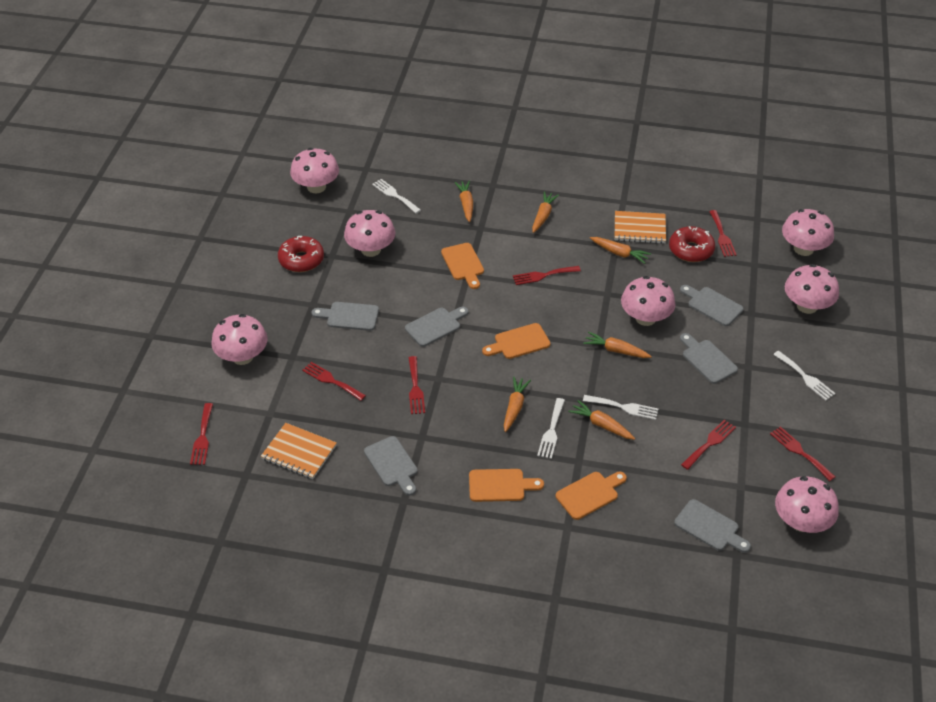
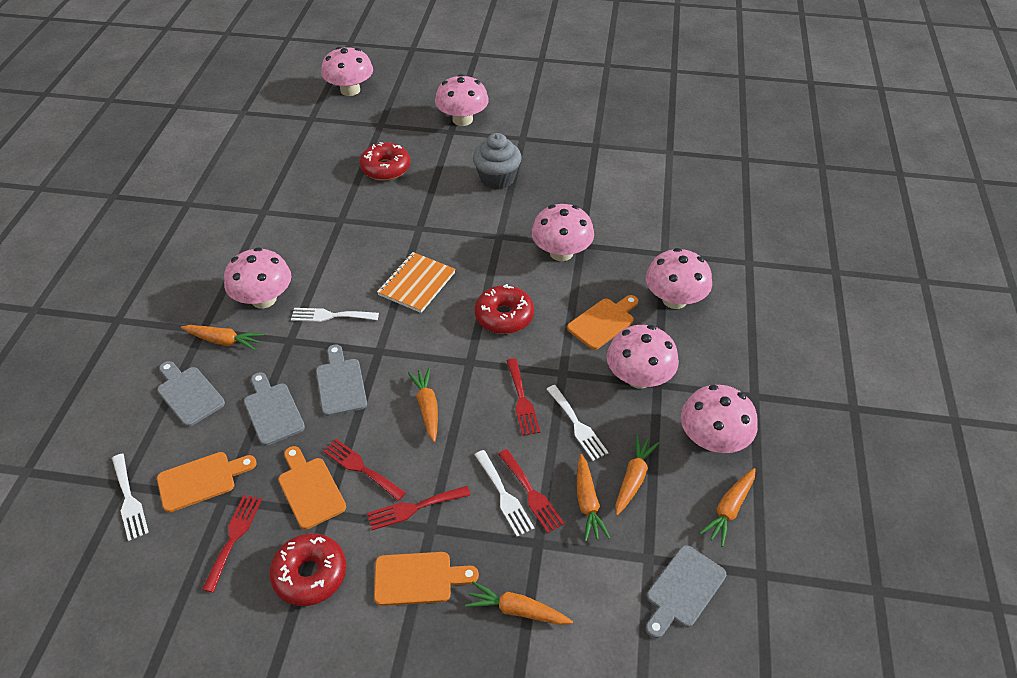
grey cupcake: none = 0 -> [473,133,522,189] = 1
grey cutting board: [312,302,379,331] [364,436,418,496] [405,307,468,347] [674,499,751,553] [680,285,744,326] [680,333,738,384] = 6 -> [157,361,225,427] [244,372,305,446] [316,344,367,416] [646,545,726,639] = 4
orange notebook: [261,423,337,479] [615,211,666,244] = 2 -> [377,252,456,313] = 1
red donut: [278,236,324,272] [669,226,715,262] = 2 -> [269,533,346,606] [359,142,410,181] [475,284,534,334] = 3
red fork: [190,403,213,465] [302,362,366,401] [409,356,425,414] [513,266,581,285] [681,420,736,470] [709,210,736,257] [770,426,835,481] = 7 -> [202,495,262,592] [323,439,406,501] [367,486,471,530] [498,449,565,533] [507,358,540,436] = 5

